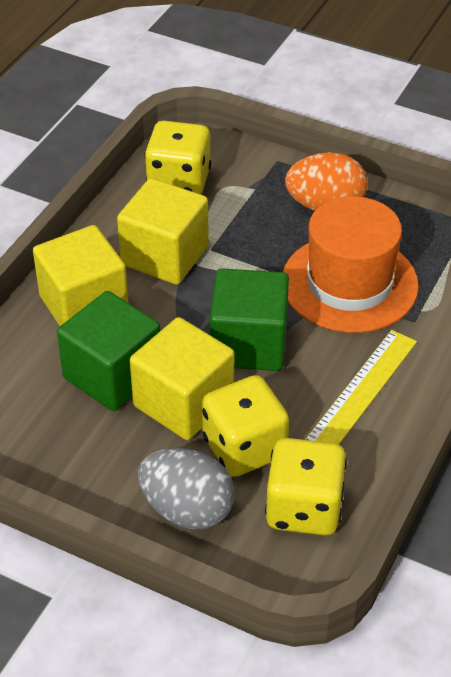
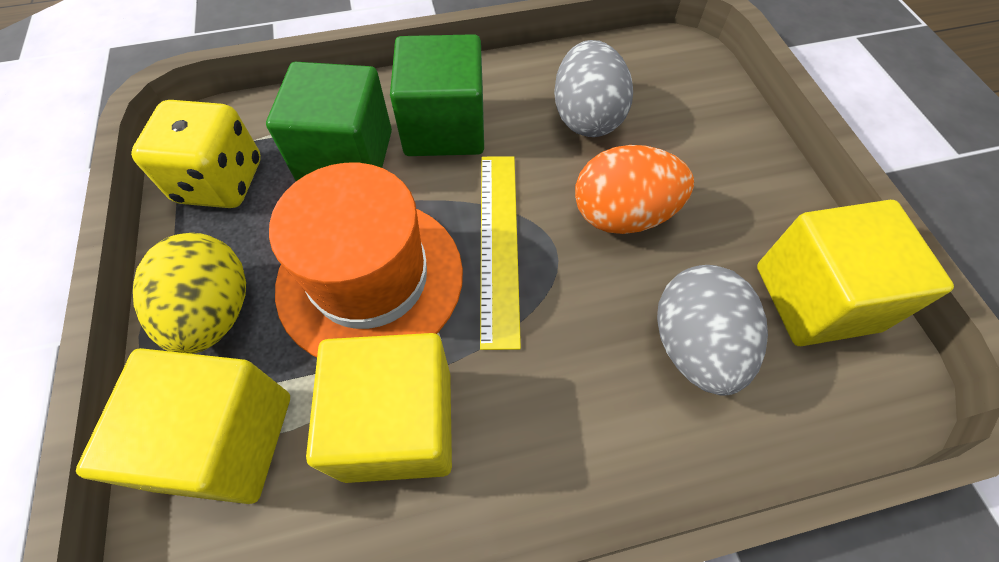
grey egg: [138,448,234,530] = 1 -> [554,40,633,137] [657,265,768,396] = 2
yellow dice: [145,121,211,194] [202,375,289,477] [265,438,347,536] = 3 -> [131,100,261,208] = 1
yellow egg: none = 0 -> [133,233,246,354] = 1

